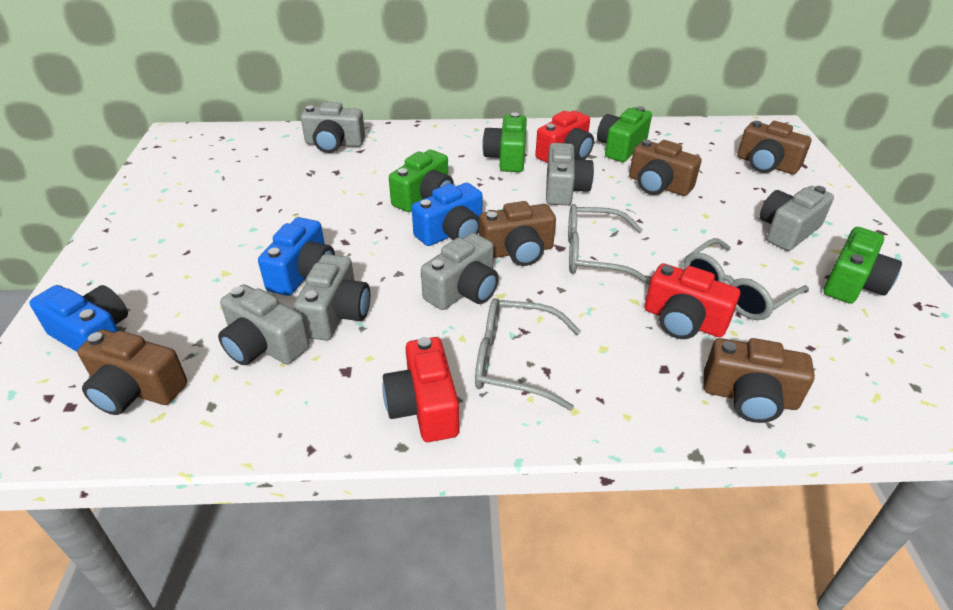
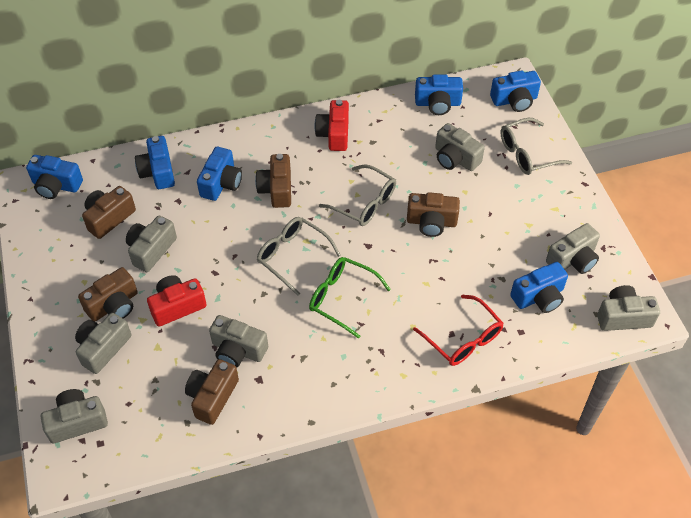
blue camera: [29,285,128,352] [258,217,335,296] [412,183,483,246] = 3 -> [26,155,83,199] [135,136,175,189] [197,147,242,201] [415,74,463,115] [490,71,541,112] [510,262,568,313] = 6
green camera: [389,150,454,212] [482,112,527,172] [597,106,652,162] [823,227,902,304] = 4 -> none = 0
green glasses: none = 0 -> [309,257,391,339] = 1
grey camera: [218,284,309,365] [294,254,370,340] [301,102,365,153] [421,233,499,310] [546,143,594,205] [760,186,834,251] = 6 -> [41,389,108,443] [75,313,131,374] [126,216,177,272] [209,315,268,368] [435,123,485,171] [546,223,600,274] [597,285,660,331] = 7
red camera: [382,337,459,442] [535,111,594,163] [644,263,740,339] = 3 -> [147,275,206,327] [315,100,349,151] = 2
red glasses: none = 0 -> [413,295,504,366] = 1

